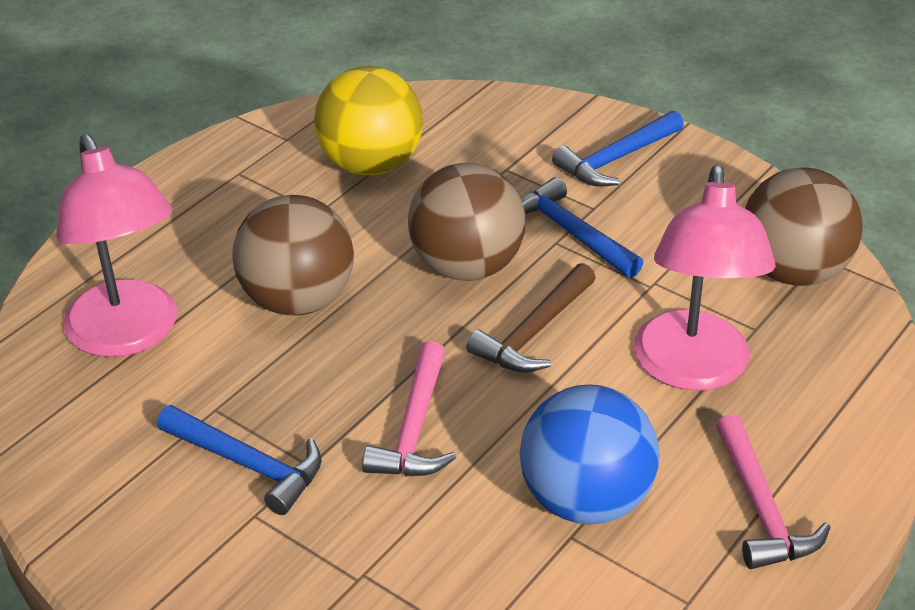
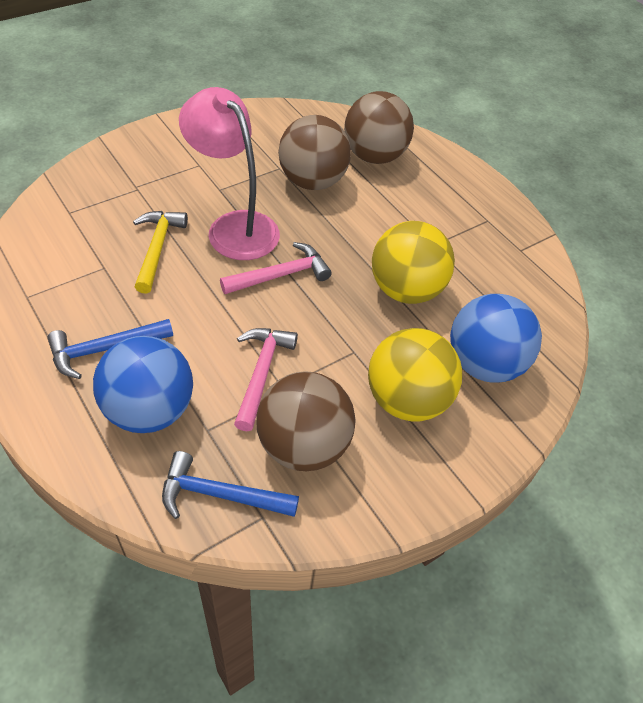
blue ball: [519,384,659,524] = 1 -> [93,336,193,433] [450,294,542,383] = 2
blue hammer: [157,405,322,515] [521,177,643,278] [552,111,684,187] = 3 -> [47,319,173,379] [162,451,299,519] = 2
brown hammer: [466,263,596,373] = 1 -> none = 0
pink lamp: [56,134,177,357] [634,165,775,391] = 2 -> [179,87,280,260] = 1
yellow ball: [314,66,423,175] = 1 -> [368,328,462,421] [372,221,455,304] = 2
yellow hammer: none = 0 -> [133,211,188,294] = 1

